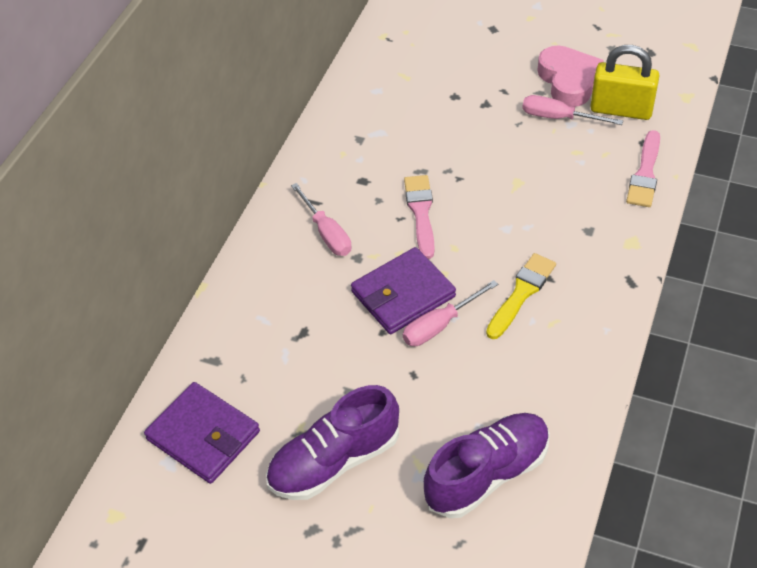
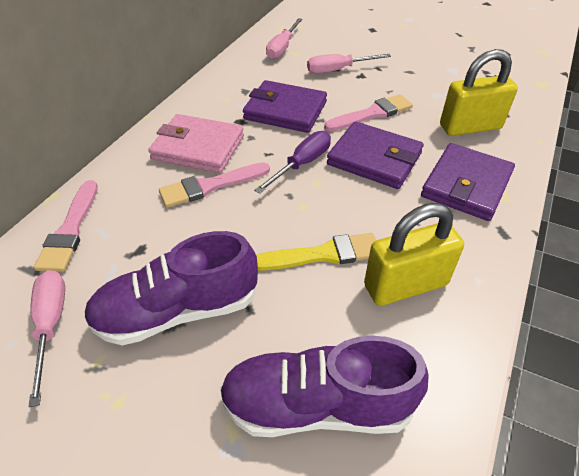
pink brush: [404,175,435,259] [626,130,660,207] = 2 -> [34,180,98,272] [159,162,270,208] [324,94,413,131] = 3
pink heart: [537,45,603,107] = 1 -> none = 0
pink wallet: none = 0 -> [148,114,244,173] = 1
purple screwdriver: none = 0 -> [254,131,331,194] = 1
purple wallet: [144,382,260,484] [351,247,456,334] = 2 -> [243,80,327,133] [327,121,424,189] [421,143,515,221] = 3
yellow padlock: [590,45,659,120] = 1 -> [364,203,464,306] [440,49,518,136] = 2

